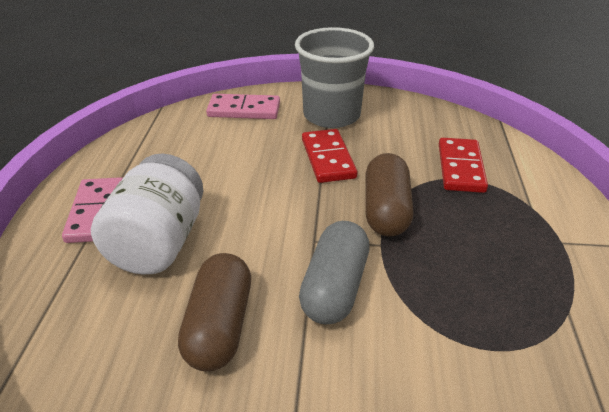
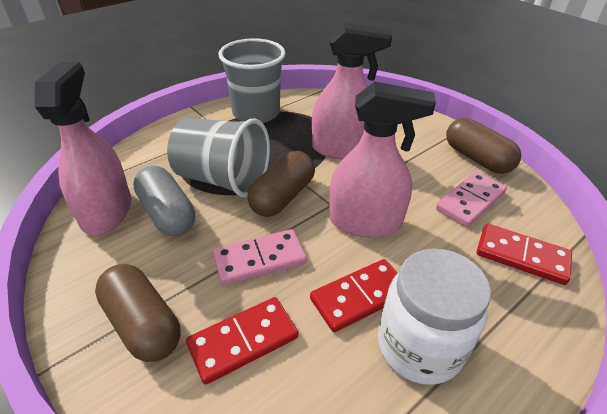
brown capsule: [178,253,251,372] [365,153,414,236] = 2 -> [95,264,181,362] [247,151,315,217] [446,118,521,174] = 3
grey cup: [295,27,374,128] = 1 -> [167,118,270,197] [218,38,286,123] = 2
pink spray bottle: none = 0 -> [35,62,131,235] [312,22,392,159] [329,82,436,238] = 3
red domino: [302,129,357,183] [439,138,488,193] = 2 -> [186,297,298,385] [310,259,398,332] [477,224,572,285] = 3

